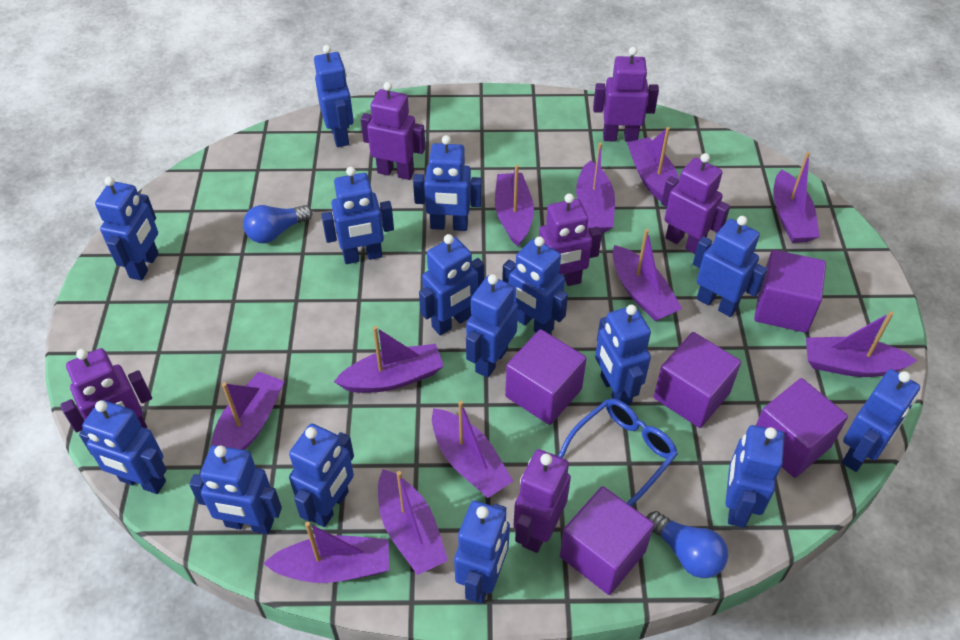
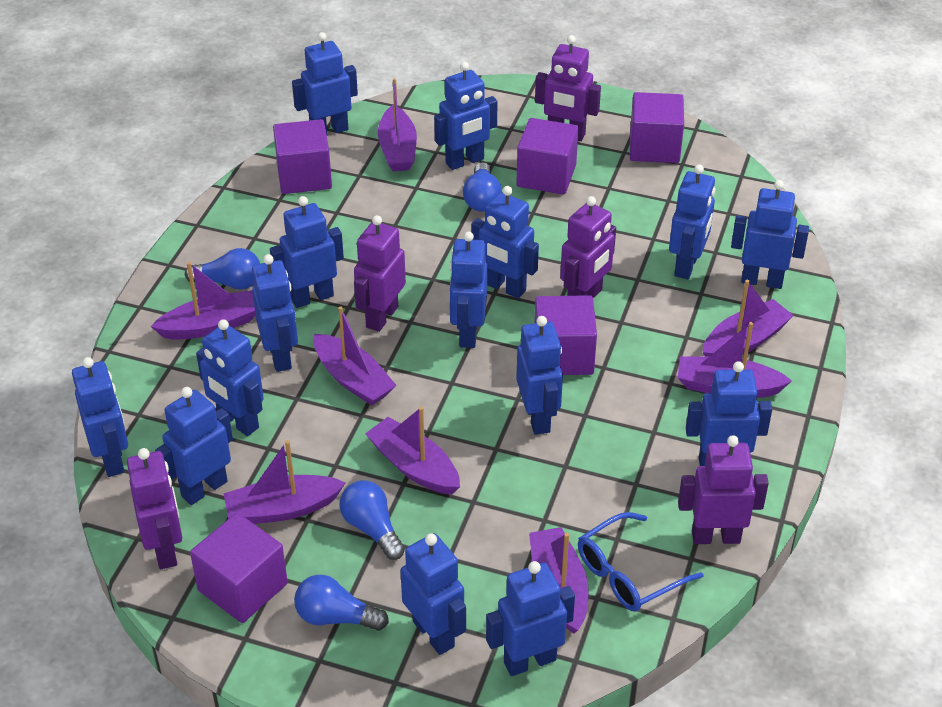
blue light bulb: [243,205,312,243] [647,511,728,578] = 2 -> [185,248,260,290] [294,575,389,631] [339,480,405,560] [463,162,502,212] = 4
purple boat: [210,372,284,450] [263,522,389,583] [334,326,444,393] [378,469,448,575] [432,401,513,498] [495,165,534,247] [576,142,615,233] [612,229,682,321] [627,127,679,202] [773,152,820,243] [806,311,917,377] = 11 -> [150,262,255,339] [224,440,346,524] [313,306,397,406] [365,407,460,495] [378,78,417,171] [529,527,589,634] [678,322,792,398] [703,280,794,356] = 8
purple robot: [60,348,152,433] [361,82,425,180] [514,449,571,553] [539,193,602,286] [593,47,659,142] [661,153,730,254] = 6 -> [127,448,182,569] [354,215,406,332] [535,35,601,141] [560,196,616,298] [678,435,769,544] = 5

